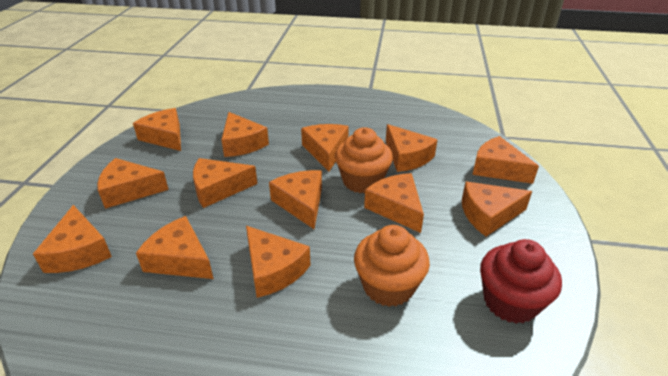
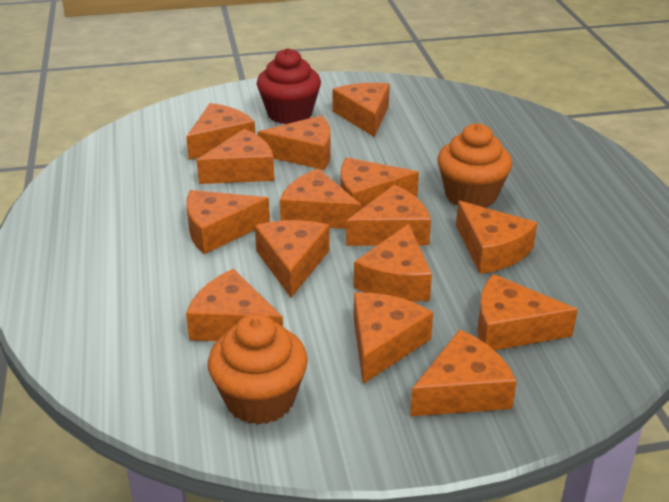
orange cheese: [33,205,112,273] [97,158,169,209] [133,108,181,151] [136,216,214,279] [193,158,257,208] [221,112,269,157] [246,226,311,298] [269,170,322,229] [301,124,349,172] [364,173,424,233] [386,124,438,172] [462,182,532,236] [472,136,539,184] = 13 -> [186,103,255,160] [186,190,270,254] [186,269,283,341] [197,129,275,184] [255,220,330,297] [258,115,331,170] [280,168,361,229] [332,83,390,137] [340,157,419,209] [346,185,431,246] [354,224,432,302] [354,293,433,384] [410,329,517,416] [456,201,537,274] [477,274,578,350] = 15

